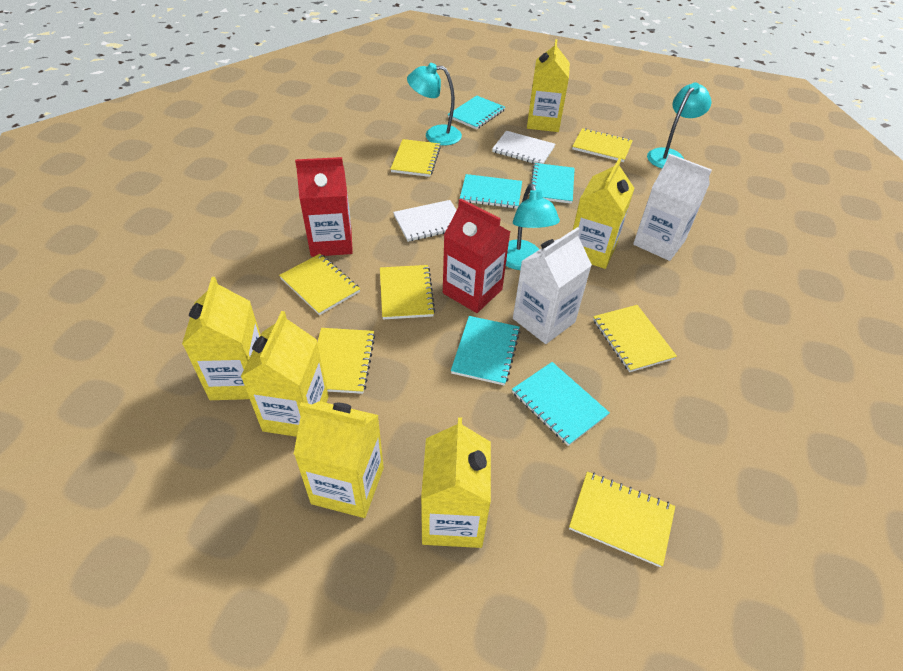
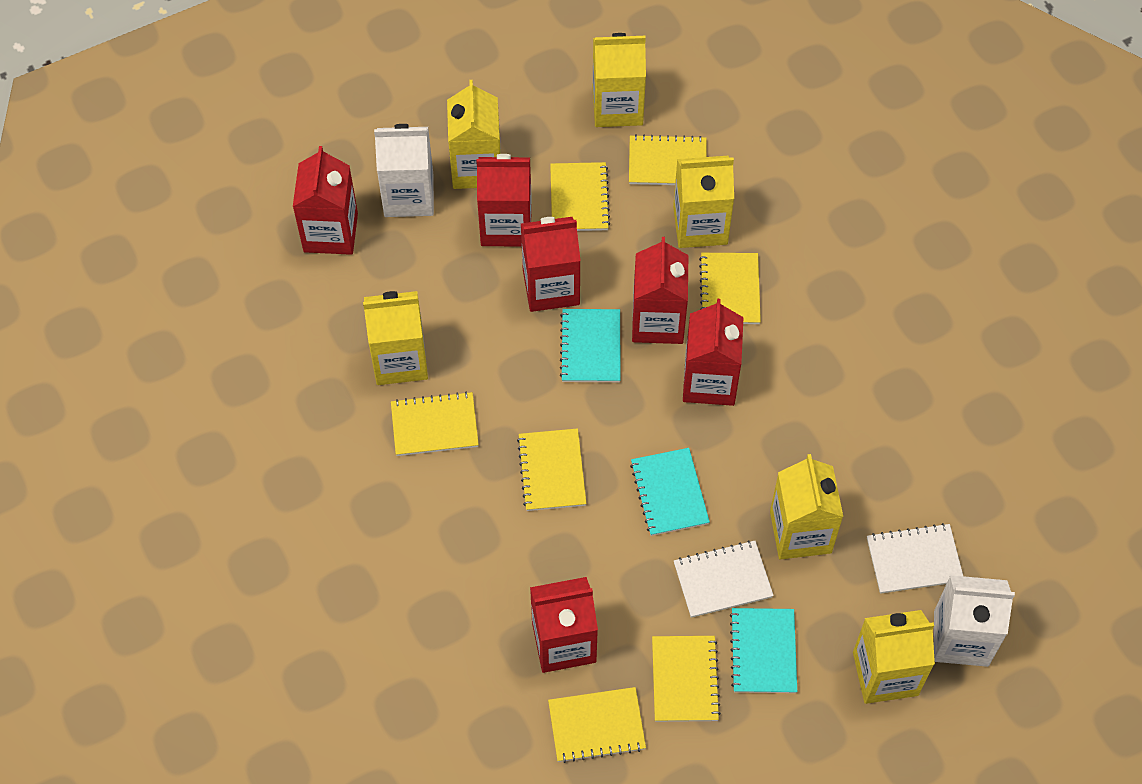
red carton: [295,157,353,257] [443,198,510,313] = 2 -> [293,146,358,255] [477,154,532,247] [521,217,581,312] [530,577,598,673] [632,237,688,344] [683,299,744,406] = 6
turquoise lamp: [407,63,462,145] [506,184,560,270] [647,83,712,168] = 3 -> none = 0
turquoise notebook: [447,96,505,130] [451,316,520,385] [460,174,522,209] [512,362,610,446] [529,163,575,204] = 5 -> [560,309,621,382] [630,448,710,536] [730,608,797,693] = 3

